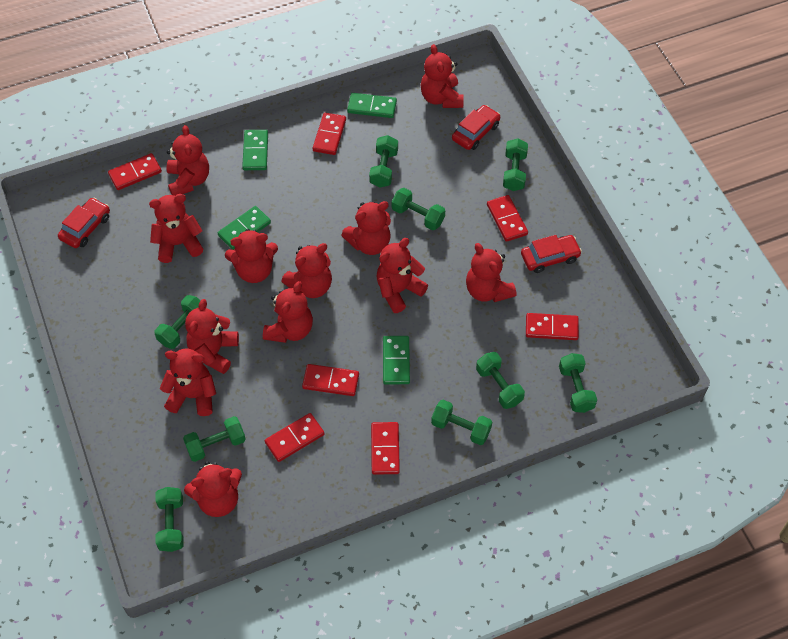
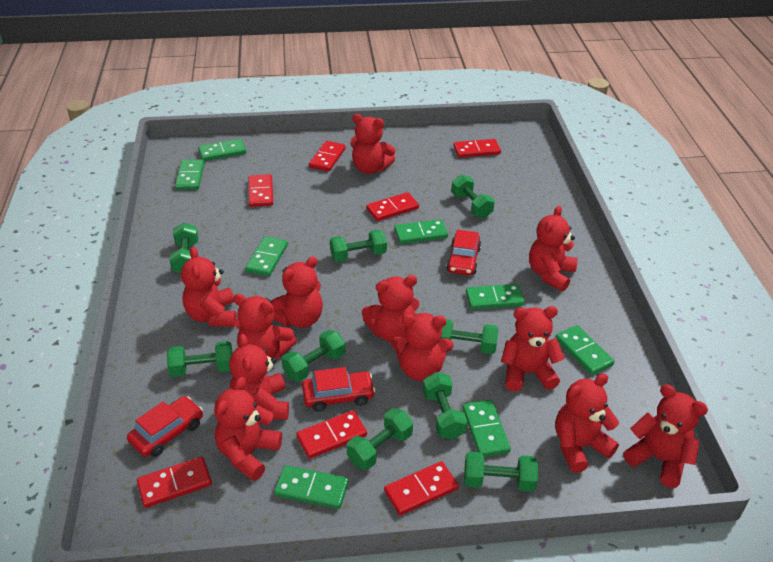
green domino: [218,206,271,250] [242,130,268,170] [347,93,397,118] [383,336,410,384] = 4 -> [175,159,204,190] [198,139,246,161] [245,236,288,276] [274,465,349,509] [394,219,448,244] [463,400,511,457] [466,284,525,310] [555,325,614,375] = 8

